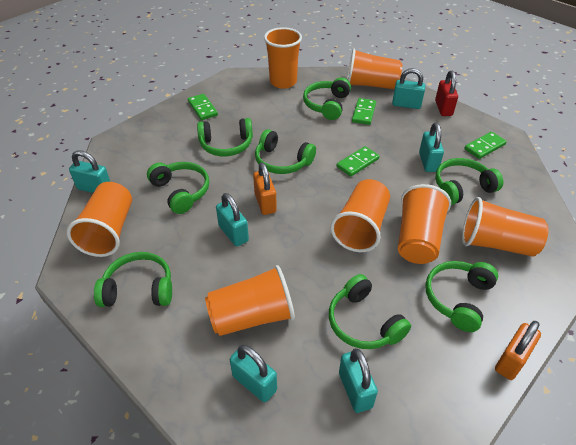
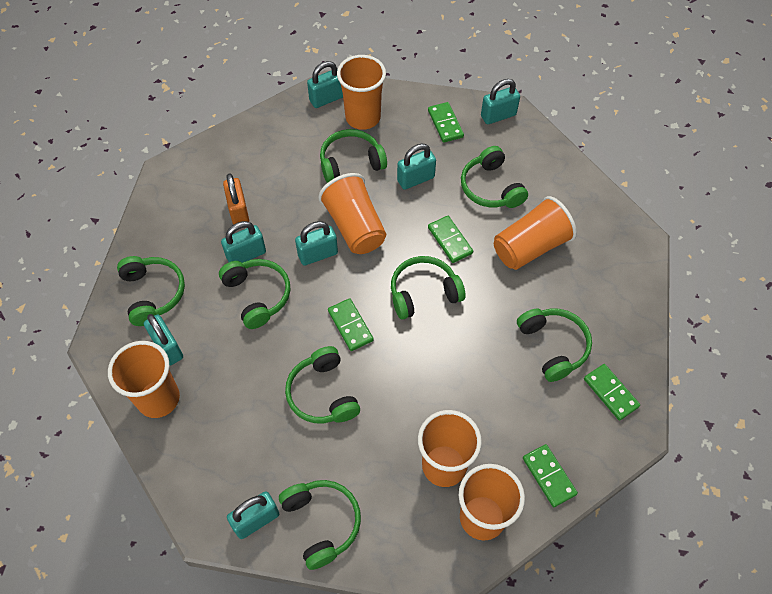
green domino: [188,94,218,120] [337,146,379,177] [352,98,376,125] [464,132,507,159] = 4 -> [328,298,374,351] [428,102,464,143] [428,216,473,263] [523,444,578,507] [584,364,640,421] = 5
orange cup: [67,182,132,257] [205,265,295,336] [264,27,302,89] [330,179,390,252] [347,48,402,89] [398,184,451,264] [462,197,549,256] = 7 -> [108,341,180,418] [318,173,386,254] [337,55,386,130] [418,410,482,487] [459,464,525,540] [494,196,577,270] = 6
orange padlock: [253,162,277,215] [495,321,541,380] = 2 -> [223,174,249,225] = 1
red padlock: [435,71,458,116] = 1 -> none = 0
turquoise padlock: [69,150,110,193] [216,193,249,246] [230,345,277,402] [339,348,378,413] [392,68,425,109] [419,123,444,172] = 6 -> [144,314,183,366] [221,221,266,263] [227,491,279,539] [295,221,338,265] [307,61,343,108] [397,144,436,190] [481,79,520,124] = 7

